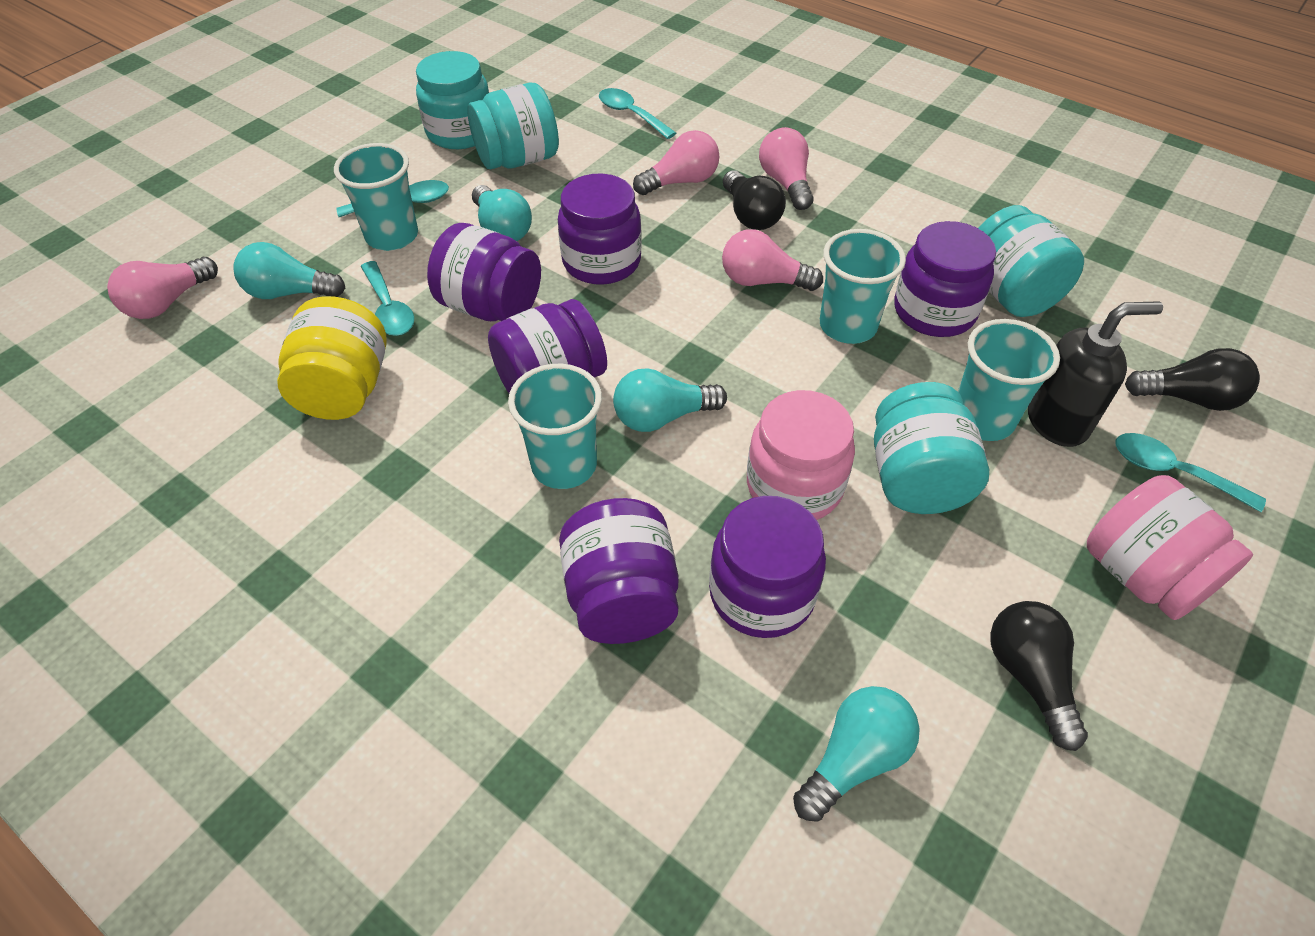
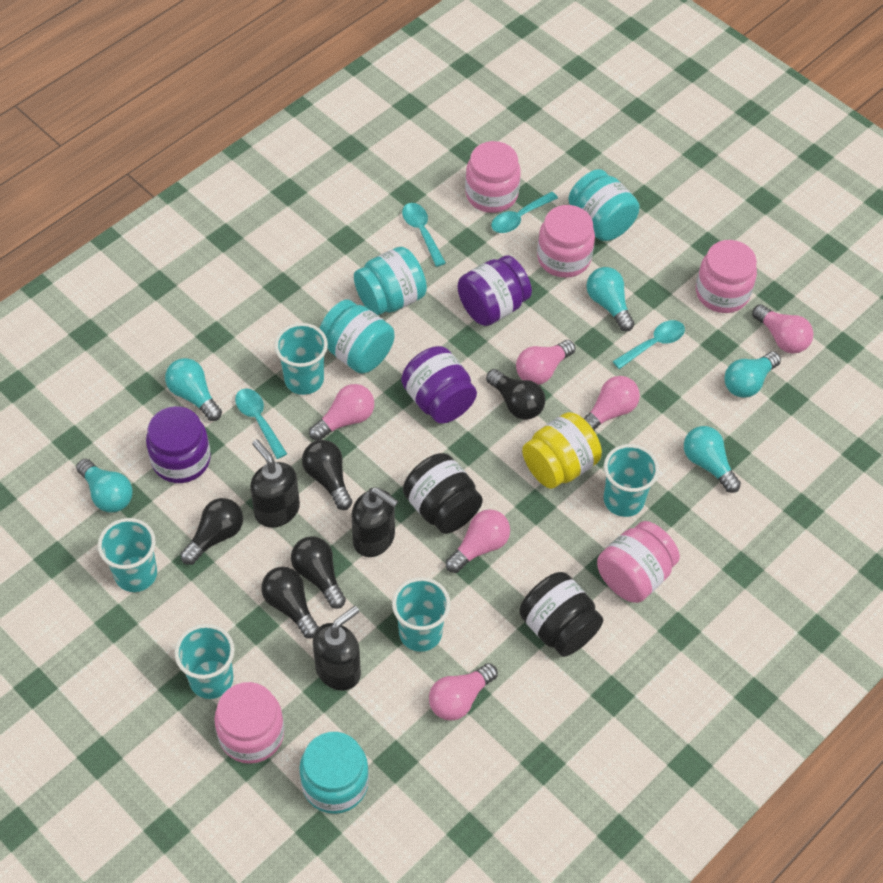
black jar: none = 0 -> [403,453,483,534] [519,572,603,657] = 2
black light bulb: [723,170,786,230] [990,601,1088,751] [1125,348,1260,411] = 3 -> [180,498,243,565] [261,567,319,639] [291,536,346,609] [302,440,352,510] [486,369,545,420] = 5
black soap dispenser: [1028,301,1163,447] = 1 -> [250,439,300,528] [313,606,361,691] [351,487,398,557] = 3
pink jar: [747,390,855,520] [1087,475,1253,620] = 2 -> [214,682,284,764] [465,141,521,213] [537,205,595,278] [597,521,680,603] [696,240,757,313] = 5
pink light bulb: [107,257,218,319] [633,130,719,195] [722,229,823,291] [759,127,814,210] = 4 -> [309,384,374,441] [429,663,498,721] [446,509,510,573] [516,340,575,385] [583,376,640,430] [752,304,813,354] = 6
purple jar: [427,223,541,321] [488,299,607,393] [558,174,642,285] [559,498,679,644] [709,496,826,638] [894,221,996,337] = 6 -> [146,406,211,483] [401,346,477,424] [458,255,532,326] = 3
turquoise cup: [334,143,418,251] [508,364,602,489] [820,229,906,344] [958,319,1060,441] = 4 -> [98,518,157,592] [174,624,235,699] [274,323,328,395] [392,577,451,652] [604,444,659,517] = 5
turquoise light bulb: [233,242,345,299] [472,185,532,241] [613,368,727,432] [793,686,919,822] = 4 -> [76,459,132,513] [165,358,222,421] [586,267,635,332] [684,426,741,493] [724,352,781,398] = 5

